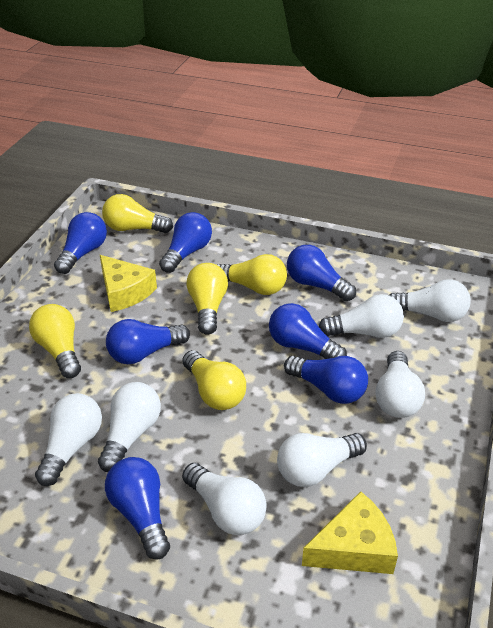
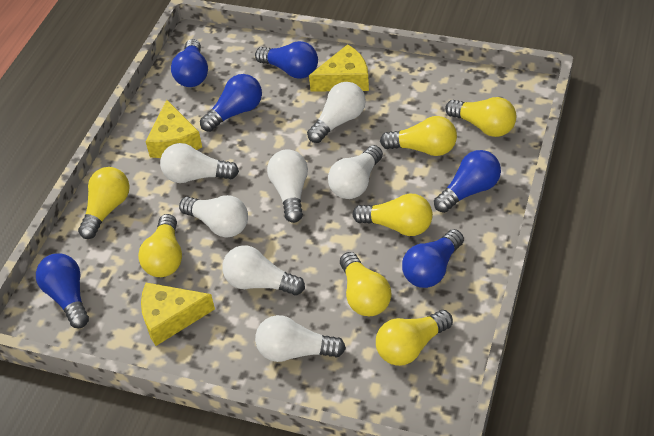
blue light bulb: [54,212,107,274] [105,457,170,560] [106,319,190,364] [159,212,212,273] [269,303,347,359] [284,355,368,404] [287,245,356,301] = 7 -> [36,253,89,328] [171,39,208,87] [200,74,262,132] [255,41,318,79] [402,229,464,288] [434,150,501,213] = 6
yellow cheese: [100,255,157,312] [302,491,398,574] = 2 -> [141,283,215,346] [146,100,202,158] [309,44,369,92] = 3
yellow light bulb: [29,304,81,378] [102,194,173,233] [183,350,246,410] [186,263,228,335] [217,254,287,295] = 5 -> [78,167,130,239] [138,214,182,277] [340,252,391,316] [352,194,433,236] [376,310,453,366] [380,116,457,156] [445,97,516,137] = 7

